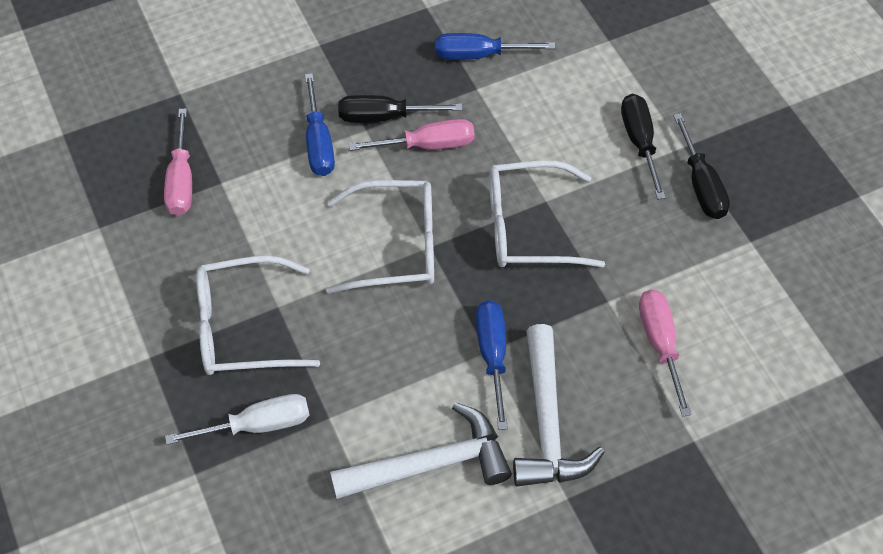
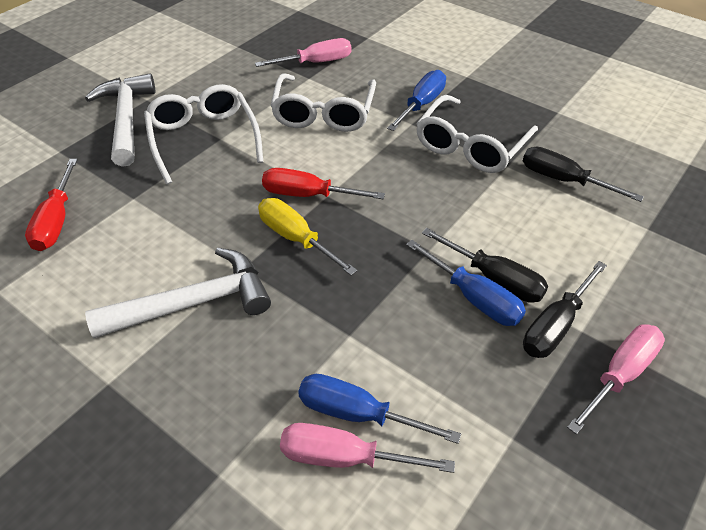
red screwdriver: none = 0 -> [25,159,78,251] [262,168,385,199] = 2
white screwdriver: [165,394,309,445] = 1 -> none = 0
yellow screwdriver: none = 0 -> [258,198,357,276] = 1

